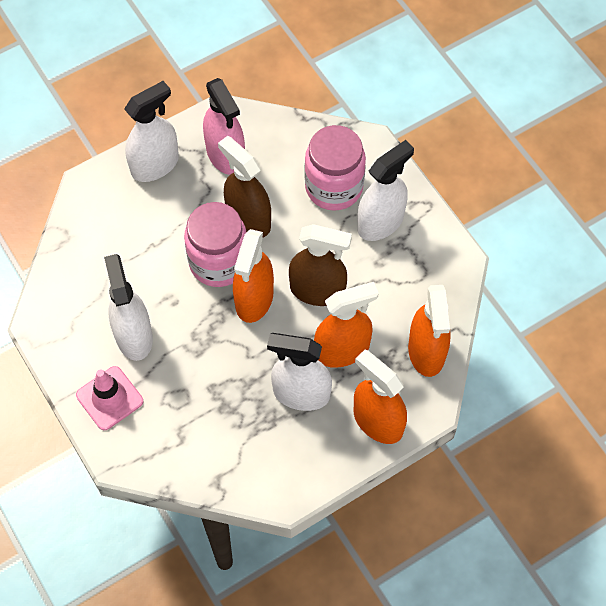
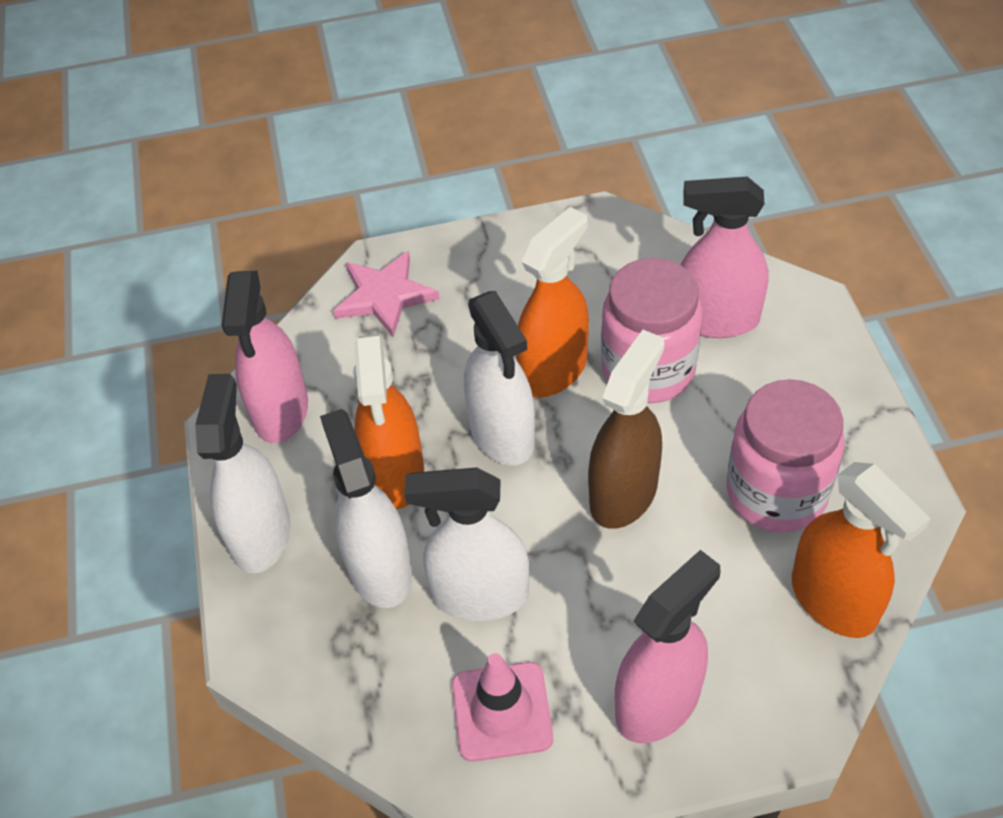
brown spray bottle: [218,136,271,238] [289,224,352,306] = 2 -> [588,330,664,529] = 1
orange spray bottle: [233,229,274,323] [314,282,379,368] [354,350,407,444] [408,285,451,377] = 4 -> [353,333,424,509] [516,207,589,398] [792,462,931,638] = 3
pink spray bottle: [203,78,245,175] = 1 -> [221,271,308,443] [615,550,720,743] [681,176,769,338] = 3
pink star: none = 0 -> [333,251,439,337] = 1

